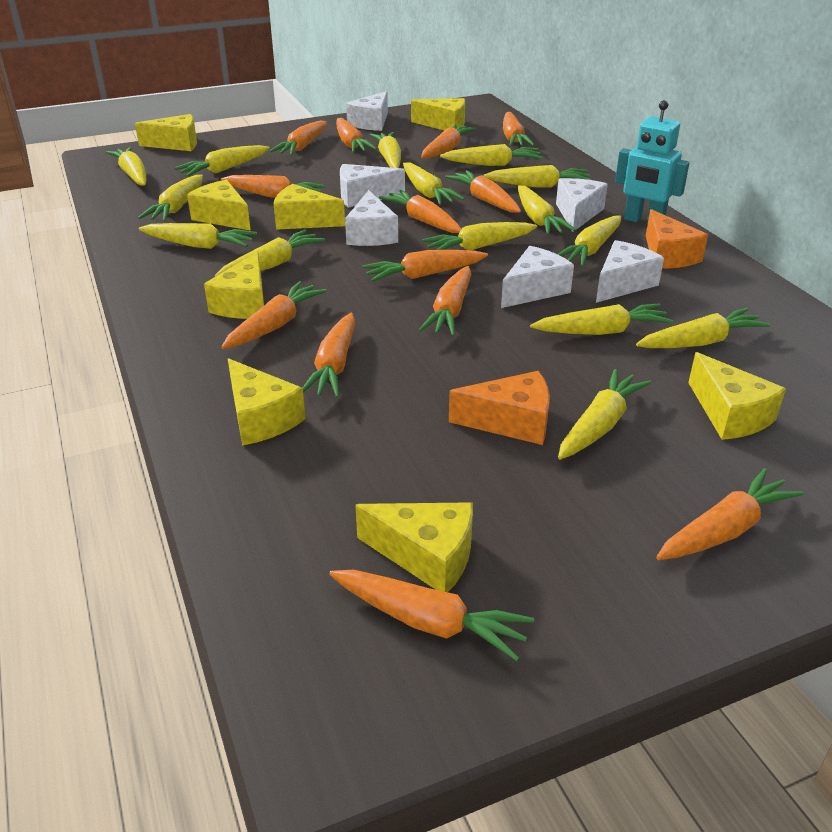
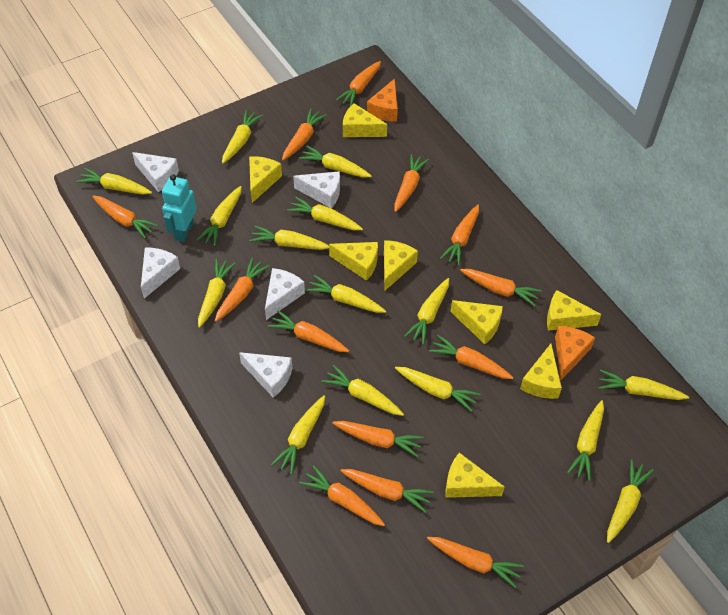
white cheese: [340,164,405,208] [345,190,398,246] [346,91,388,131] [501,246,574,308] [556,178,608,232] [596,240,664,303] = 6 -> [132,152,179,192] [141,247,180,299] [239,352,293,398] [265,268,305,320] [293,171,340,208] = 5

